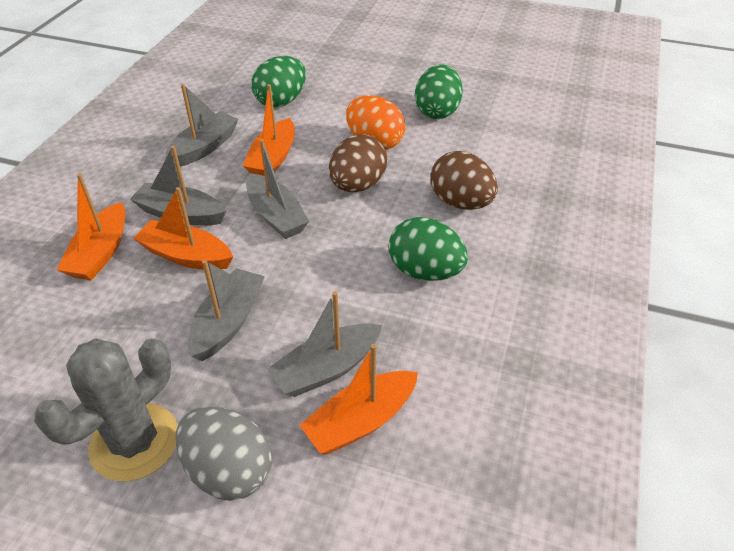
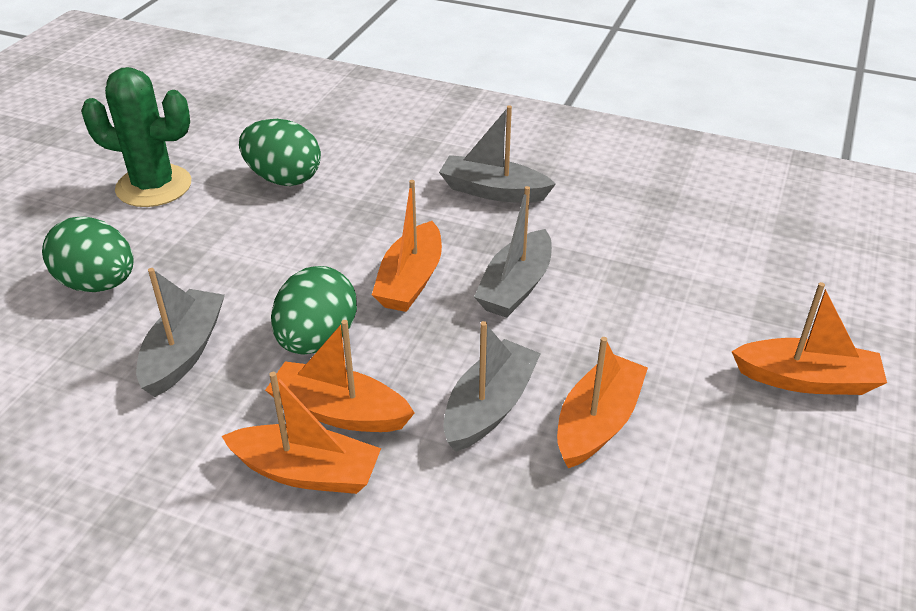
brown egg: [329,134,387,192] [431,151,498,210] = 2 -> none = 0
green cactus: none = 0 -> [81,67,191,207] = 1
grey boat: [130,146,226,226] [165,84,239,167] [188,260,265,361] [246,139,309,239] [267,291,382,397] = 5 -> [136,268,225,397] [439,105,556,203] [443,321,541,452] [474,186,552,318] = 4
grey cactus: [34,339,178,481] = 1 -> none = 0
grey egg: [175,407,272,501] = 1 -> none = 0
orange boat: [57,174,125,281] [133,187,233,270] [243,84,295,176] [299,344,418,454] = 4 -> [222,372,381,494] [265,320,415,432] [372,180,442,312] [557,337,648,468] [731,282,887,395] = 5
orange egg: [346,95,405,150] = 1 -> none = 0

